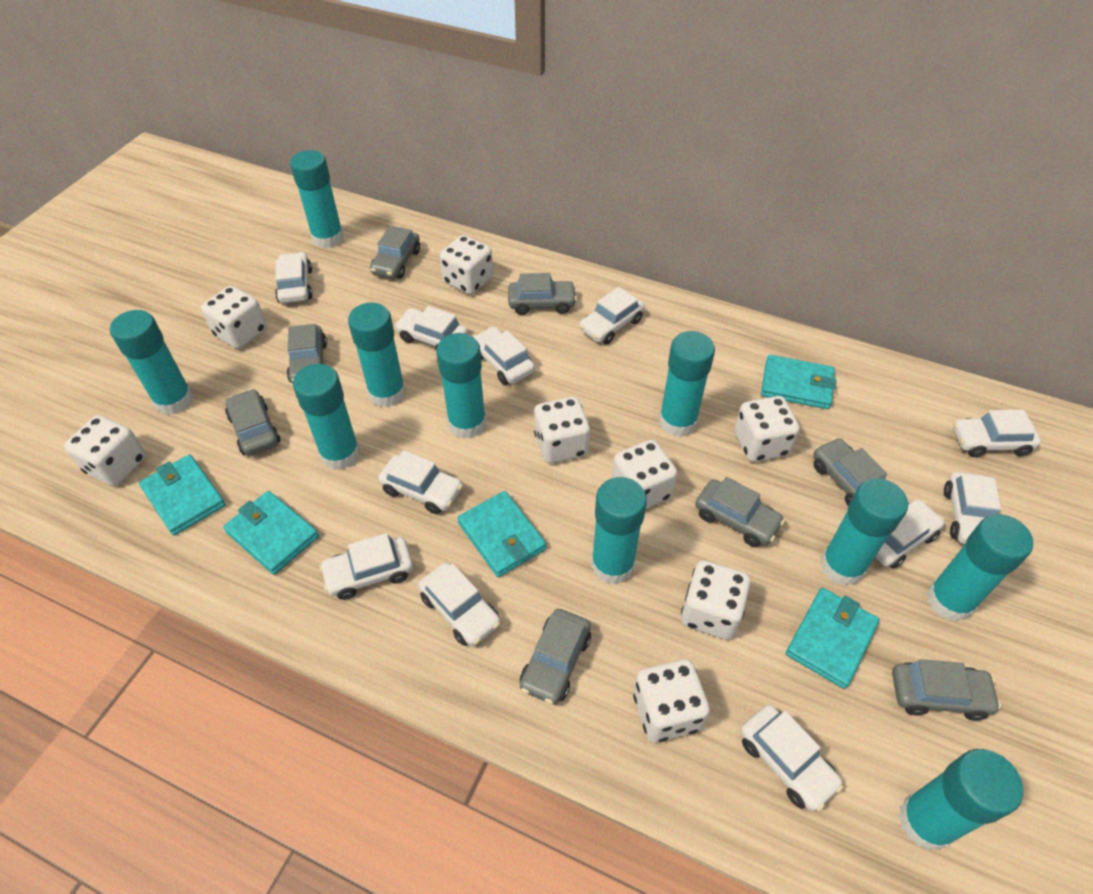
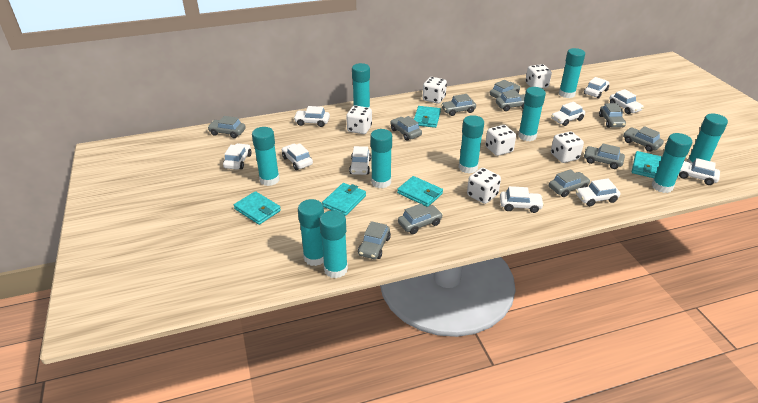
grey car: [225,389,280,456] [287,324,327,384] [370,226,420,279] [508,273,577,315] [520,609,591,705] [695,477,785,547] [813,438,887,505] [892,659,1001,721] = 8 -> [208,116,246,138] [358,221,391,259] [390,116,422,141] [398,204,443,234] [441,94,476,116] [490,80,520,98] [496,90,525,111] [549,169,590,197] [584,143,625,169] [599,103,626,128] [623,126,664,152] = 11
white car: [275,252,313,304] [319,533,413,600] [378,450,463,514] [395,306,468,349] [418,563,500,646] [472,327,535,385] [579,287,645,344] [740,705,843,811] [875,499,944,568] [944,472,1001,545] [953,410,1041,457] = 11 -> [223,143,252,170] [282,143,313,170] [294,106,330,127] [349,146,371,175] [500,186,544,213] [551,102,585,126] [576,178,621,206] [584,77,609,98] [609,89,644,114] [679,158,720,185] = 10
white dice: [64,415,146,486] [201,286,267,349] [440,235,493,295] [534,397,591,463] [612,440,677,509] [633,659,710,742] [681,560,751,640] [734,396,800,462] = 8 -> [346,105,372,134] [422,77,447,103] [467,168,501,204] [485,125,516,156] [526,64,552,88] [551,132,584,163] = 6

